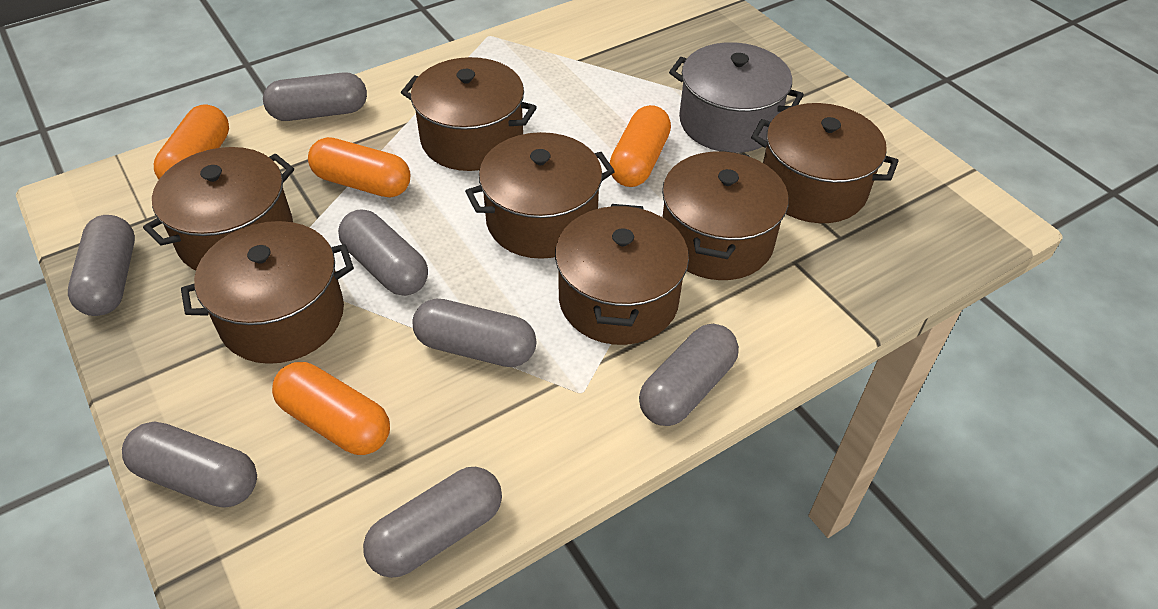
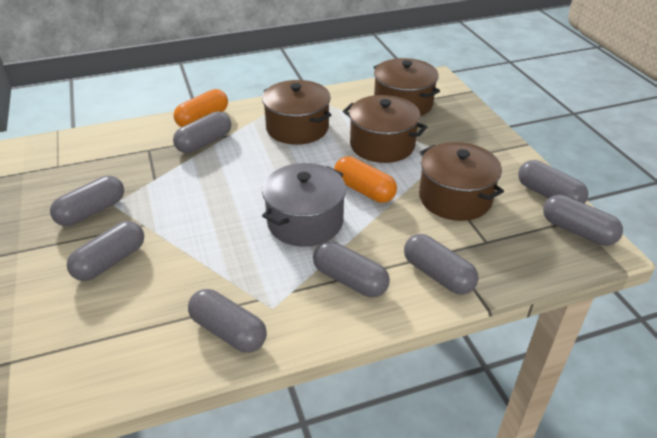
brown pot: [143,147,294,270] [181,221,354,364] [401,57,537,171] [465,132,615,259] [555,204,689,345] [662,150,788,280] [751,103,899,223] = 7 -> [262,80,331,145] [343,95,427,163] [374,58,440,116] [419,142,504,221] = 4
grey capsule: [68,215,135,316] [122,422,257,507] [263,72,367,121] [338,209,428,296] [363,467,502,578] [412,299,536,367] [639,324,739,426] = 7 -> [50,176,124,226] [67,221,144,281] [173,111,231,153] [188,289,267,353] [313,241,390,297] [404,234,479,295] [518,160,588,204] [543,195,623,246] = 8
orange capsule: [154,105,229,179] [272,362,390,455] [308,137,410,197] [610,105,671,187] = 4 -> [173,89,228,127] [334,156,397,203] = 2

